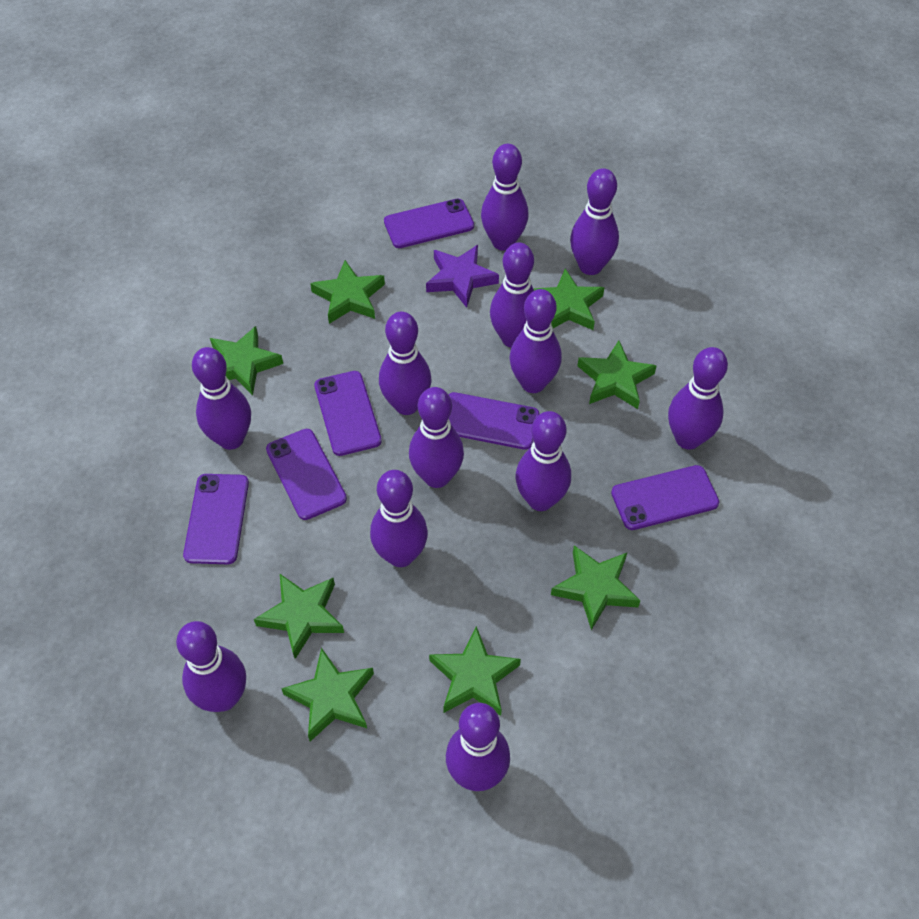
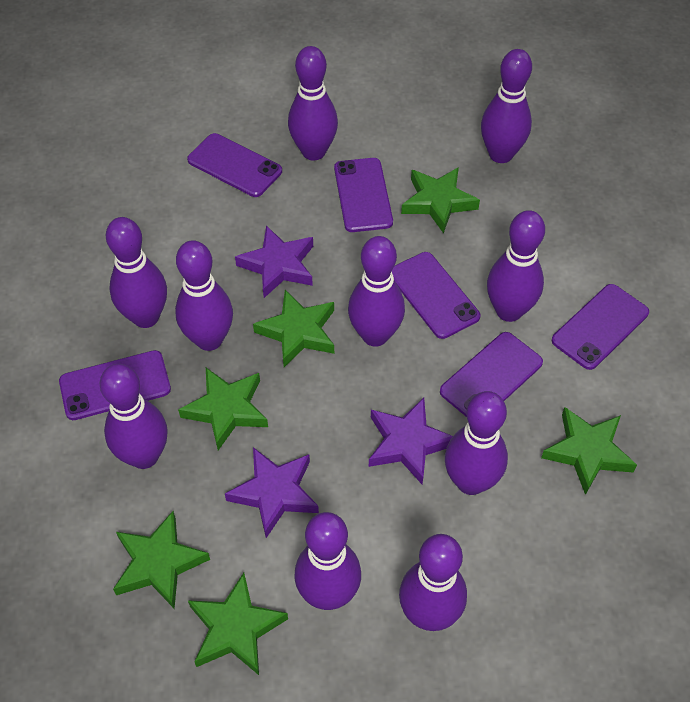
green star: [210,326,283,395] [254,574,344,659] [281,648,374,741] [310,260,385,324] [429,626,521,716] [534,269,605,330] [551,545,640,630] [578,340,657,409] = 8 -> [113,511,210,608] [178,368,268,450] [188,573,288,675] [253,290,334,367] [401,167,480,233] [541,407,637,495] = 6
purple bowling pin: [176,621,246,712] [192,347,251,450] [370,470,428,567] [379,312,431,415] [409,387,464,488] [446,703,510,791] [481,144,529,251] [490,243,534,347] [509,289,562,393] [515,411,571,511] [570,168,619,275] [668,347,728,450] = 12 -> [100,364,168,469] [106,217,167,328] [175,240,233,351] [288,46,338,161] [294,512,361,610] [348,236,405,347] [399,534,467,631] [445,391,508,495] [481,49,532,163] [487,210,545,322] = 10
purple star: [426,245,499,308] = 1 -> [225,447,319,538] [235,226,313,298] [369,398,453,484] = 3

